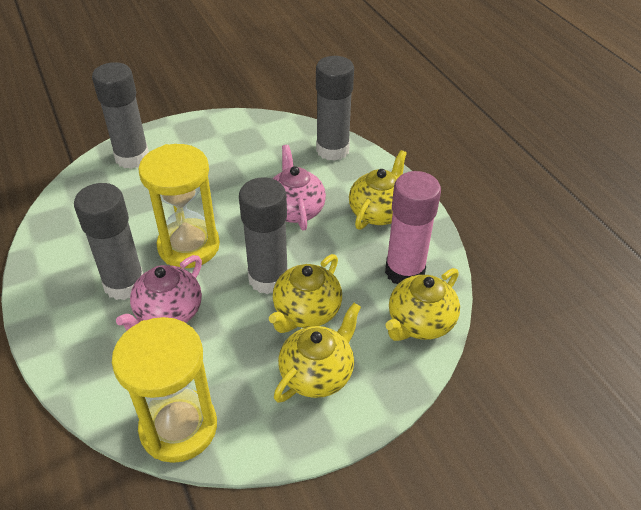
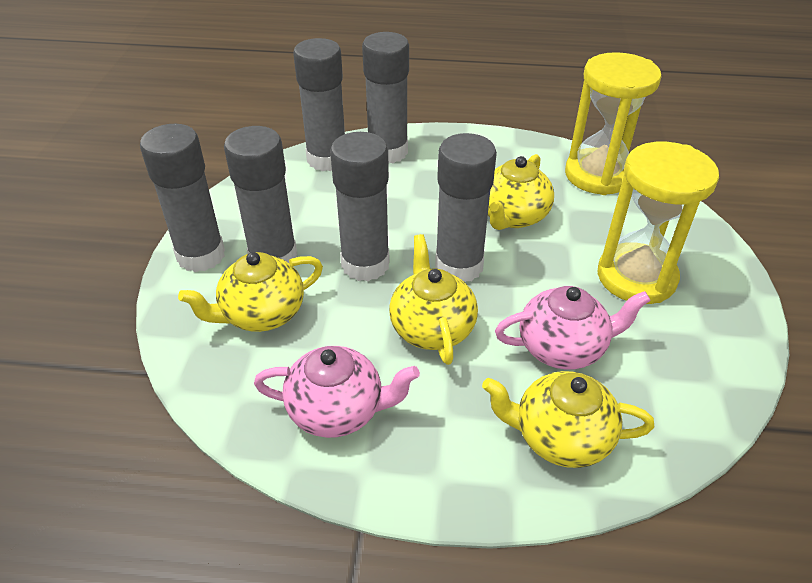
grey glue stick: [74,183,143,300] [92,62,149,169] [239,177,288,294] [316,56,354,161] = 4 -> [140,124,225,272] [224,126,297,264] [293,38,345,171] [330,132,390,281] [362,32,409,163] [435,133,497,282] = 6
pink glue stick: [385,171,441,284] = 1 -> none = 0

